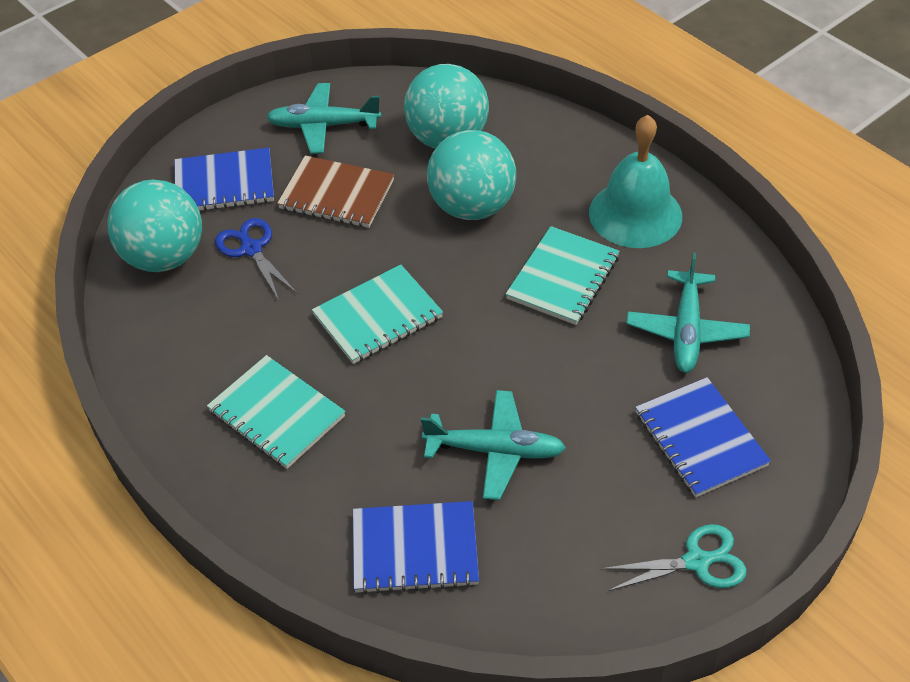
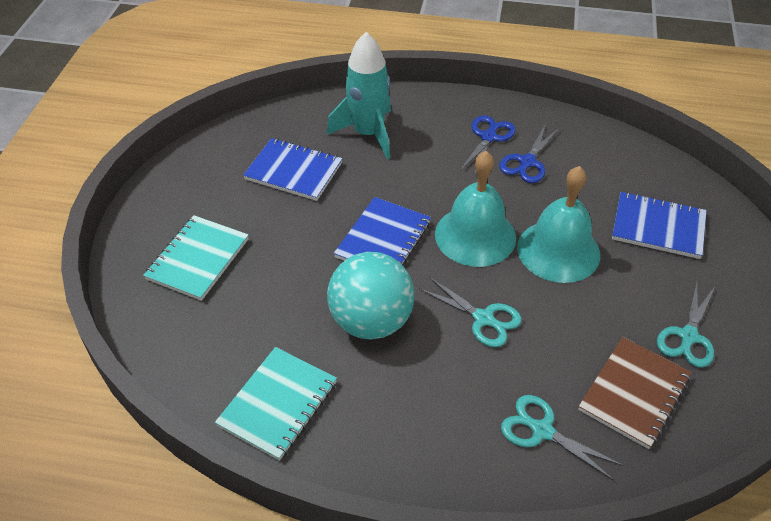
blue scissors: [215,218,297,300] = 1 -> [460,116,516,177] [499,124,560,183] = 2
turquoise ball: [108,179,202,272] [404,64,489,149] [427,130,516,220] = 3 -> [327,252,414,339] = 1
turquoise bell: [589,115,682,248] = 1 -> [435,151,516,267] [517,166,600,283] = 2
turquoise notebook: [207,355,345,469] [312,264,443,364] [506,226,620,325] = 3 -> [143,215,249,301] [215,347,337,461] = 2
turquoise plane: [266,83,381,154] [421,390,566,500] [626,252,750,373] = 3 -> none = 0
turquoise rocket: none = 0 -> [327,32,391,159] = 1
turquoise scissors: [600,524,747,591] = 1 -> [418,277,522,347] [501,395,624,481] [657,281,715,368] = 3

